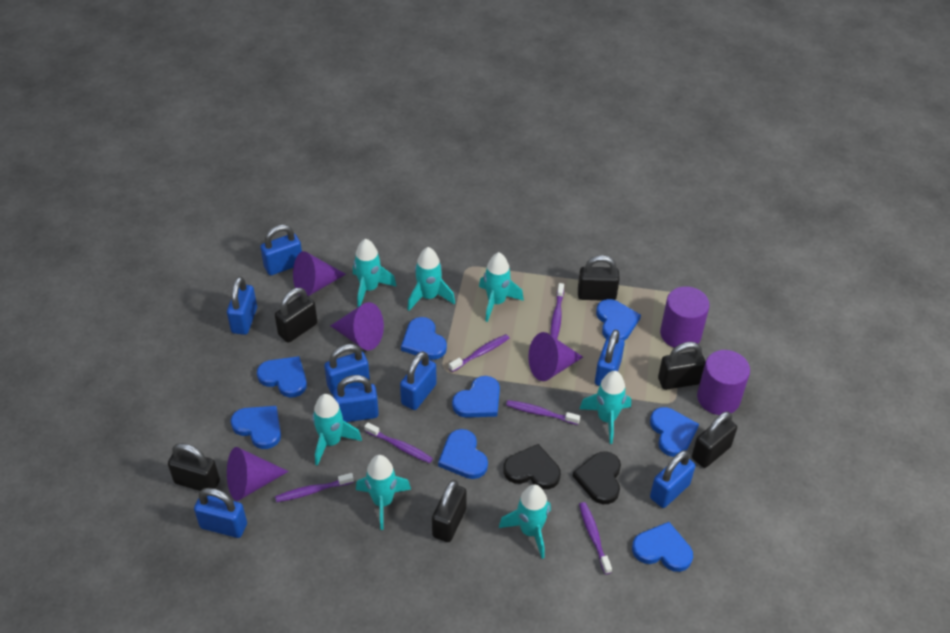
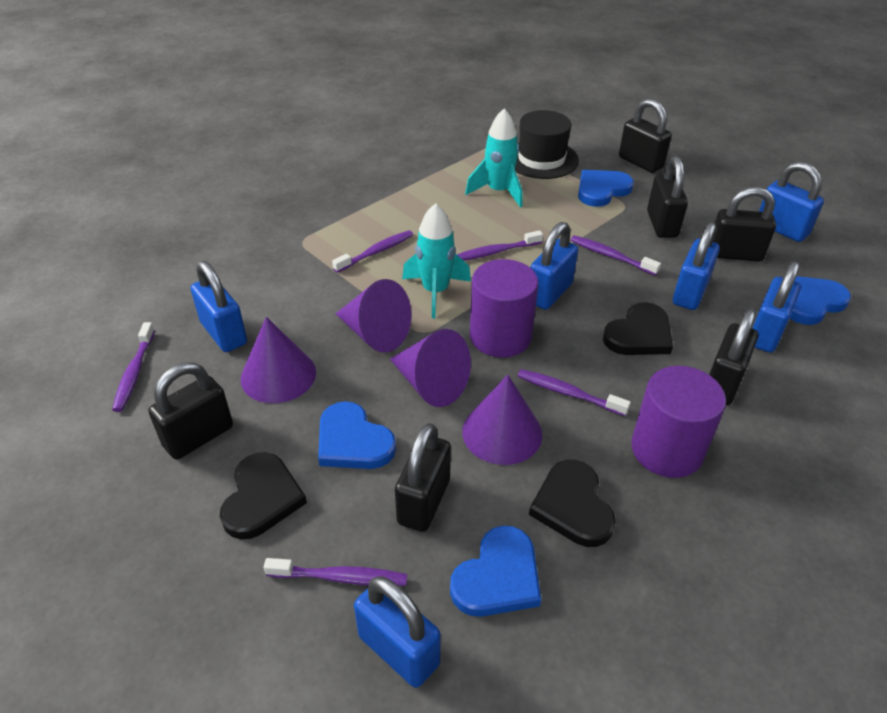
black hat: none = 0 -> [515,110,579,179] = 1
black heart: [503,444,561,489] [573,451,621,504] = 2 -> [220,452,307,539] [529,460,616,547] [603,302,673,355] = 3
blue heart: [230,406,281,449] [257,356,307,398] [401,317,447,360] [438,429,488,479] [452,376,500,418] [596,299,641,341] [632,522,693,572] [650,407,699,457] = 8 -> [318,401,396,469] [450,525,541,617] [578,170,634,207] [790,276,851,325] = 4
blue padlock: [194,488,247,538] [227,276,257,335] [260,225,302,275] [324,344,370,395] [333,375,379,422] [400,351,437,410] [595,330,625,386] [650,450,695,508] = 8 -> [190,261,247,352] [354,576,441,688] [530,222,578,310] [673,222,720,310] [752,261,801,353] [759,162,824,242] = 6
turquoise rocket: [312,394,362,466] [353,239,397,308] [356,455,411,530] [407,247,455,311] [479,252,524,322] [499,485,551,559] [579,371,631,444] = 7 -> [402,203,471,318] [465,108,523,208] = 2

